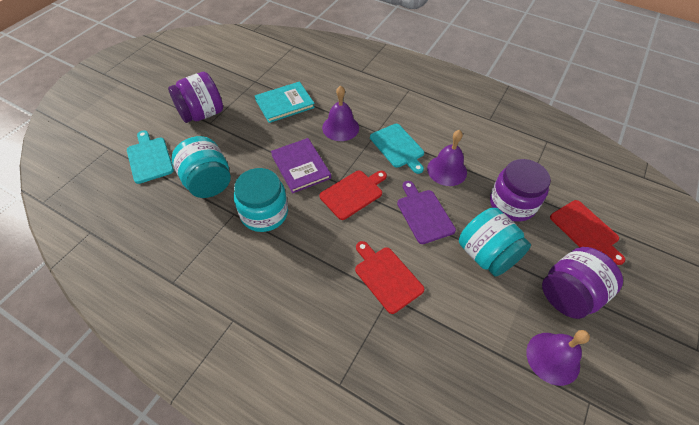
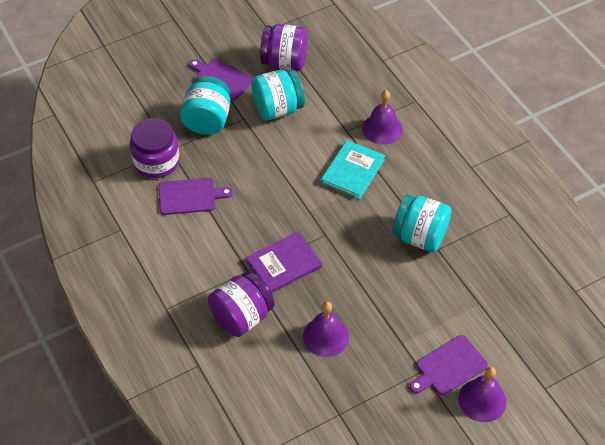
purple cutting board: [397,181,456,244] = 1 -> [159,178,233,215] [189,59,253,101] [409,335,488,395] = 3
red cutting board: [319,171,387,220] [355,241,424,314] [550,200,625,265] = 3 -> none = 0
turquoise cutting board: [127,131,174,184] [370,124,424,174] = 2 -> none = 0

